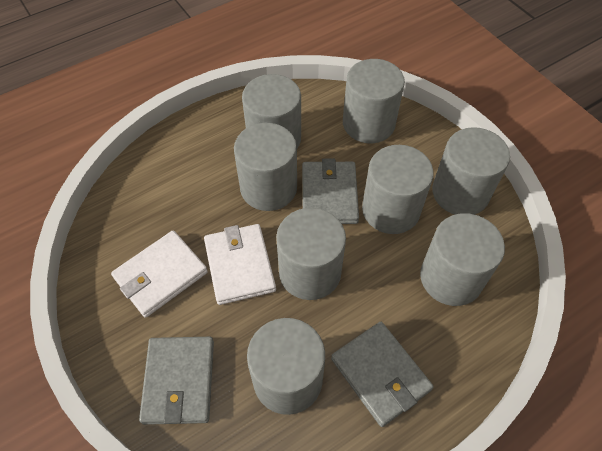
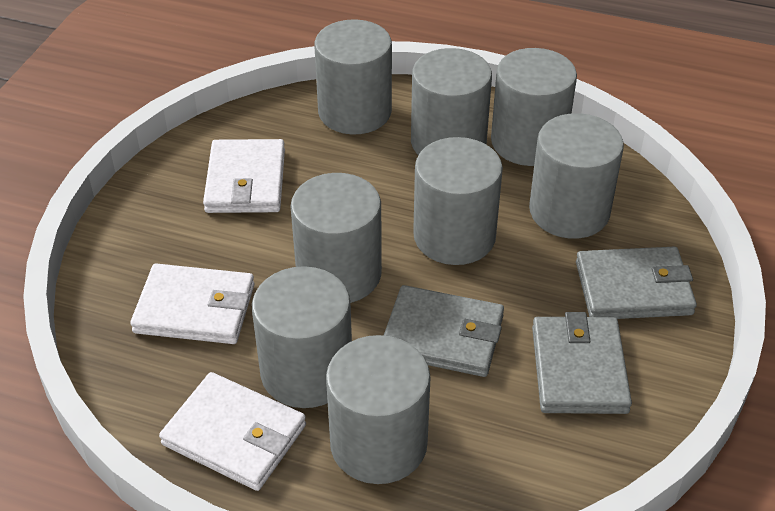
white wallet: [111,230,208,318] [204,224,276,305] = 2 -> [130,264,255,344] [159,372,306,491] [203,139,285,213] = 3

